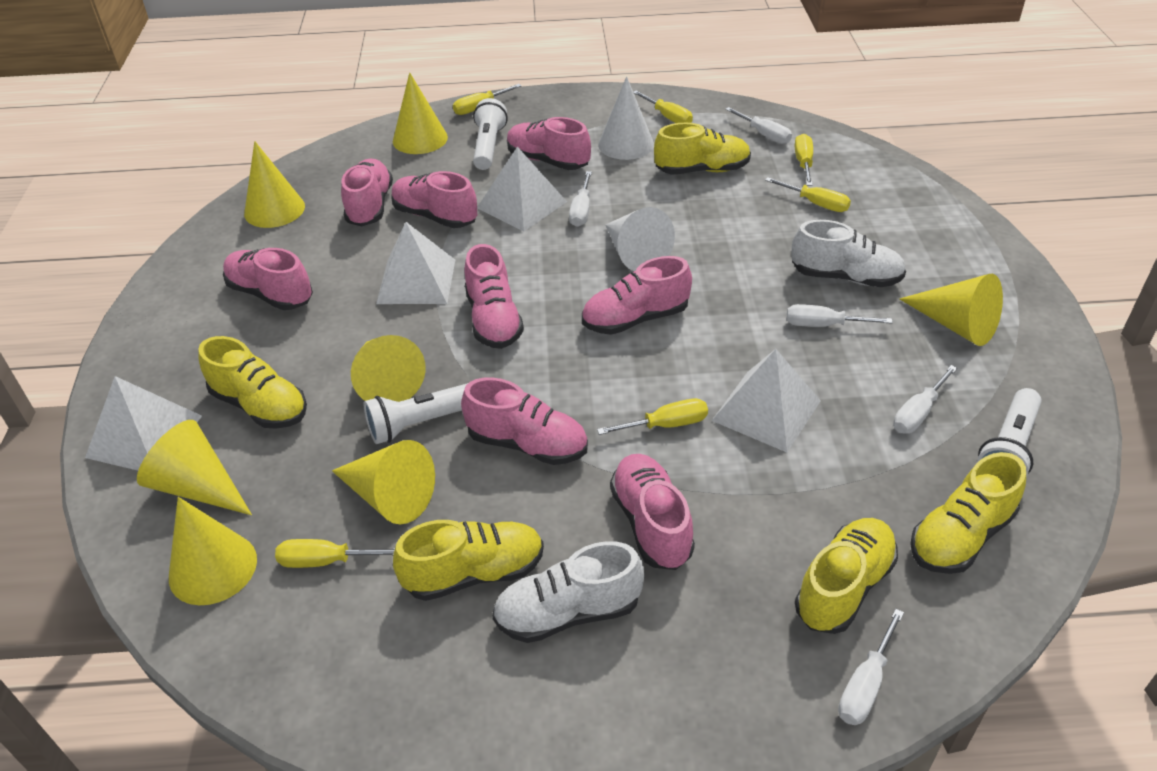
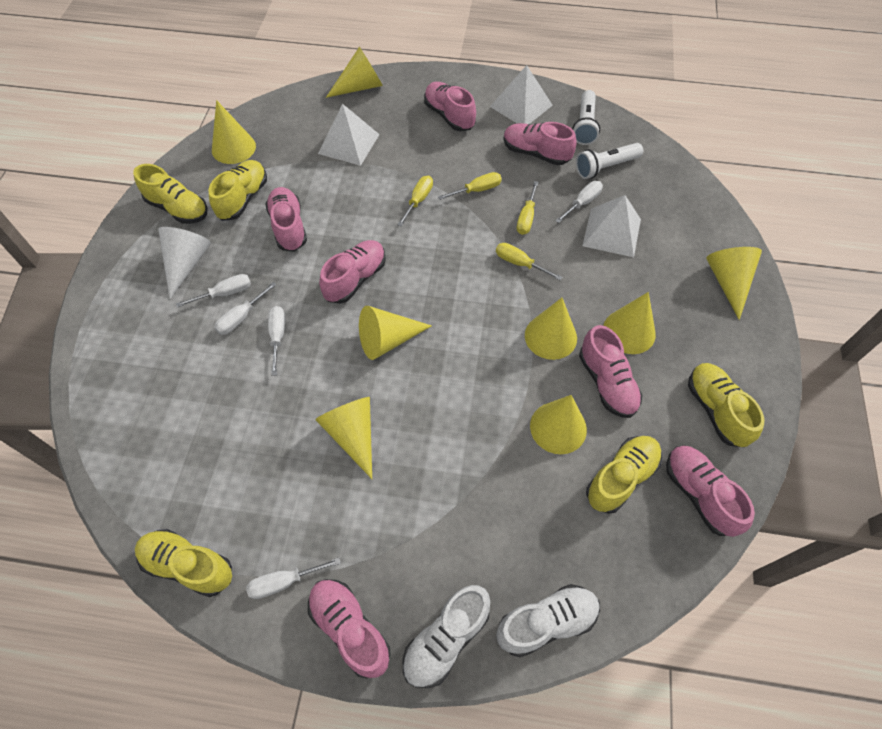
pink shoe: [223,248,313,310] [341,159,393,226] [391,171,477,228] [461,378,588,465] [464,244,524,349] [507,117,591,170] [582,256,692,335] [610,454,695,570] = 8 -> [265,187,307,252] [308,579,390,679] [319,240,386,304] [424,82,476,131] [503,122,577,165] [579,325,642,418] [666,446,755,537] = 7
white cone: [598,77,654,160] [605,207,675,271] = 2 -> [158,227,211,299] = 1
white flashlight: [364,383,468,444] [473,98,508,170] [977,388,1041,477] = 3 -> [572,90,600,145] [576,143,643,179] = 2
white pyramid: [85,376,202,471] [376,222,455,304] [477,146,567,231] [712,349,821,452] = 4 -> [318,104,380,166] [490,65,553,124] [583,195,641,257] = 3
yellow cone: [137,420,252,515] [169,497,257,605] [244,141,305,228] [332,440,435,524] [351,335,426,402] [393,72,448,154] [900,274,1003,346] = 7 -> [212,100,256,164] [315,397,372,479] [326,47,383,98] [359,306,432,360] [525,298,577,360] [530,395,587,454] [603,292,656,354] [706,247,762,320] = 8
yellow screwdriver: [275,539,395,568] [453,84,521,115] [597,398,708,435] [633,90,693,123] [765,177,851,212] [795,134,813,186] = 6 -> [397,176,433,226] [438,172,502,200] [496,243,562,280] [517,181,539,235] = 4

